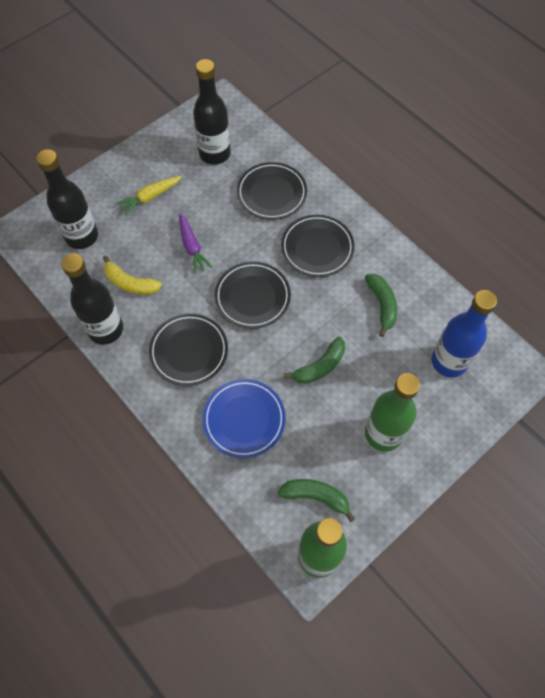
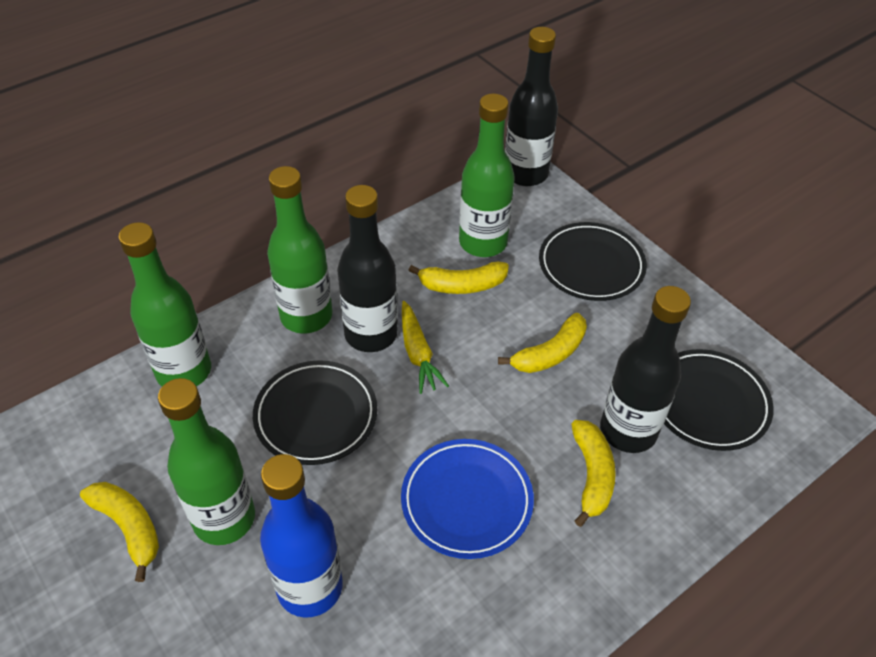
black plate: [149,314,228,386] [215,262,291,329] [237,162,307,220] [281,215,355,277] = 4 -> [253,360,377,465] [539,222,647,301] [664,349,774,451] = 3
green banana: [278,479,355,522] [283,337,345,384] [365,274,397,337] = 3 -> none = 0
green bottle: [298,518,347,578] [365,373,420,452] = 2 -> [118,222,211,386] [158,378,255,545] [267,166,332,334] [459,94,515,257] = 4
purple carrot: [179,213,212,274] = 1 -> none = 0
yellow banana: [103,256,162,295] = 1 -> [80,482,159,582] [408,261,509,294] [498,313,587,373] [571,420,616,527] = 4

